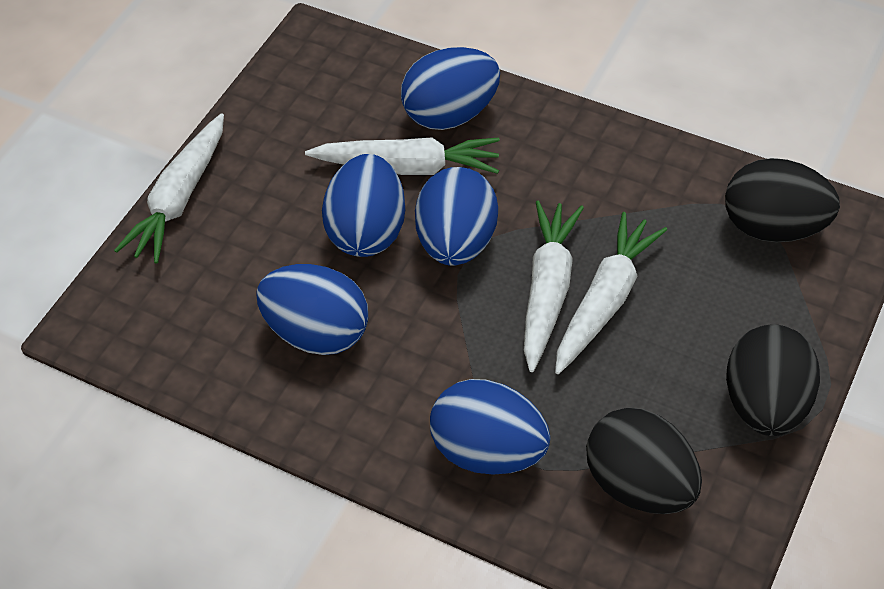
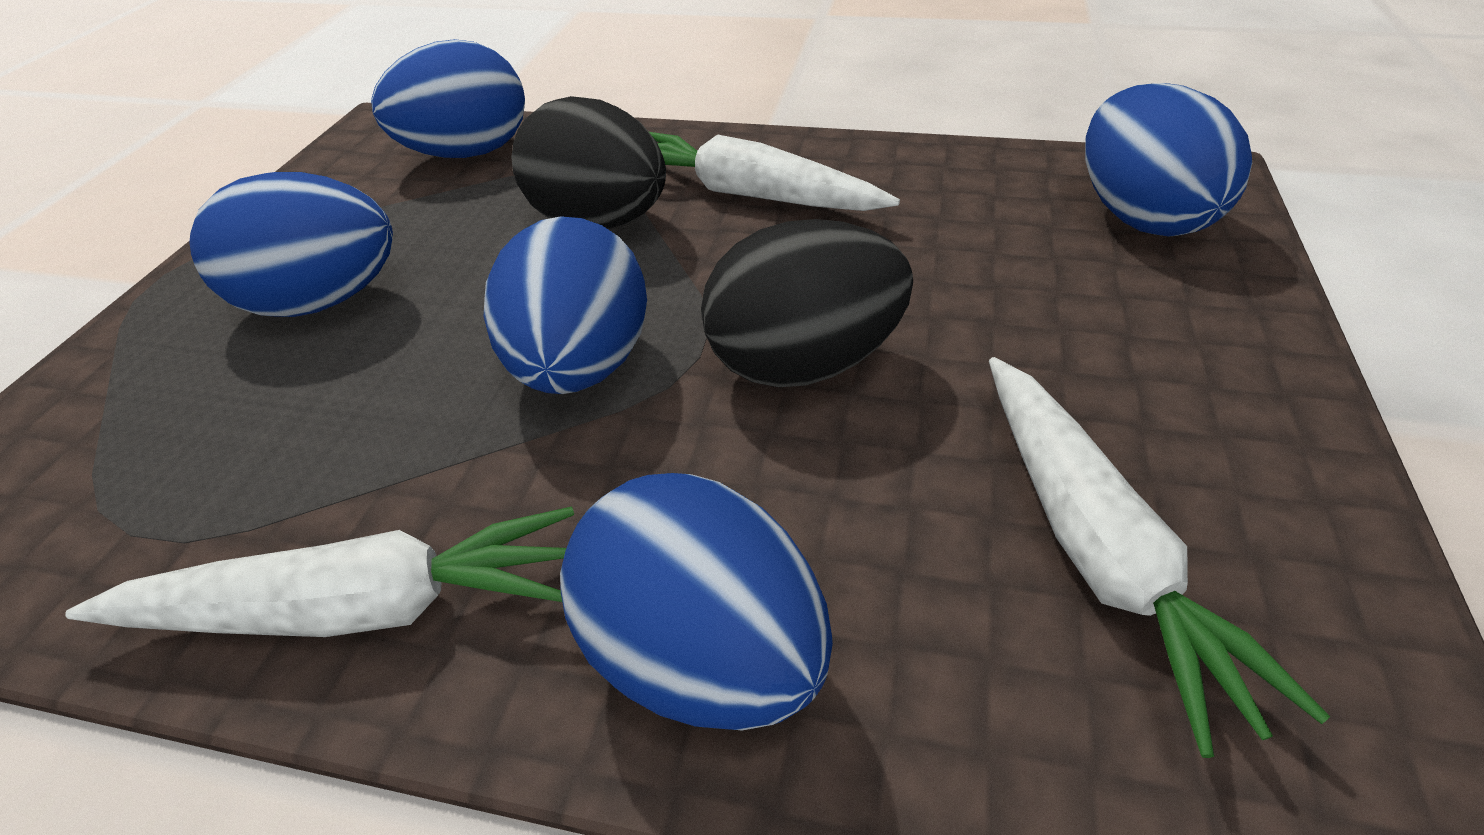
black egg: [586,408,702,514] [725,158,840,242] [726,324,820,436] = 3 -> [511,96,666,228] [701,219,913,387] = 2
white carrot: [114,113,224,264] [305,137,500,175] [524,201,584,372] [555,212,667,374] = 4 -> [65,507,574,637] [649,132,900,211] [989,357,1330,758] = 3

